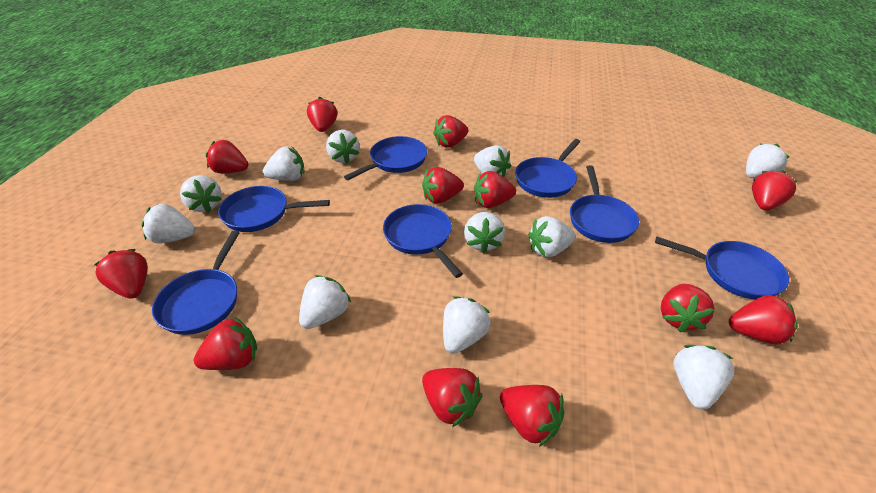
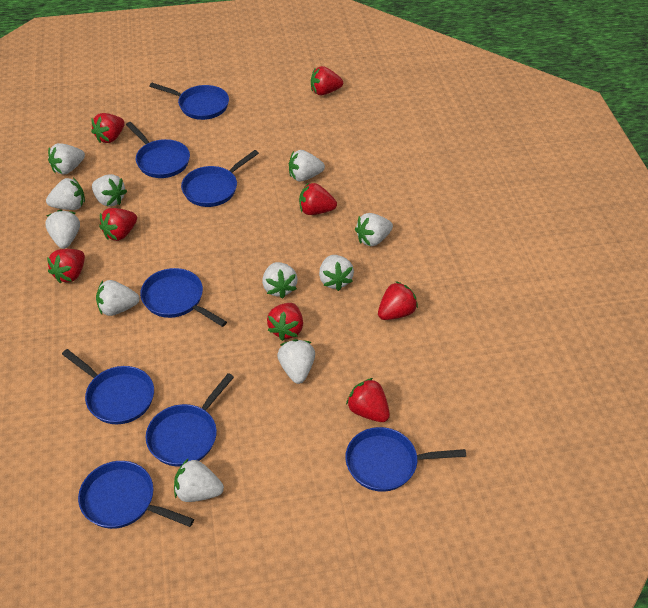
blue pan: [152,231,239,335] [218,186,330,232] [344,136,427,180] [383,204,463,278] [515,139,580,198] [570,165,639,243] [655,237,789,299] = 7 -> [62,349,154,424] [78,461,194,529] [126,122,190,178] [140,268,227,327] [146,373,234,467] [149,83,229,120] [181,150,259,207] [345,427,466,492] = 8
red strawberry: [94,249,148,299] [194,317,257,370] [206,140,249,174] [307,97,337,132] [422,167,464,204] [422,368,482,427] [433,115,468,148] [474,171,516,208] [500,385,565,447] [661,284,715,332] [729,295,798,344] [752,170,797,210] = 12 -> [47,249,85,283] [91,113,125,143] [99,208,137,241] [267,303,303,341] [299,182,337,215] [311,66,343,95] [346,378,390,422] [378,281,418,320] = 8

